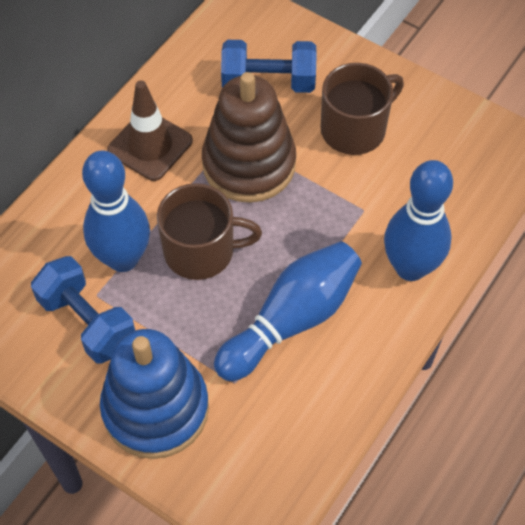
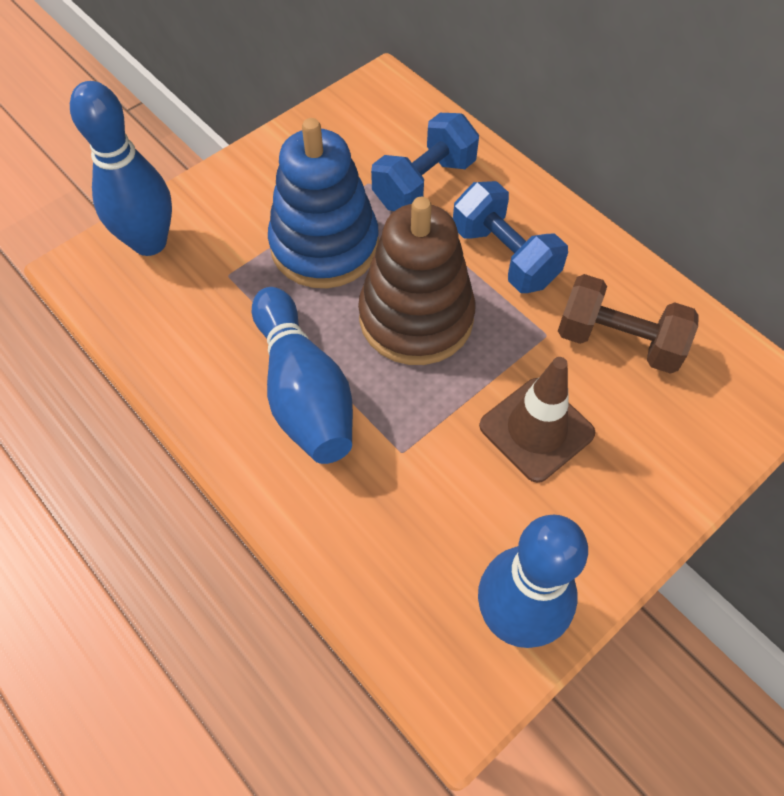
brown dumbbell: none = 0 -> [558,274,699,374] = 1
brown mug: [157,183,262,280] [321,63,404,155] = 2 -> none = 0

